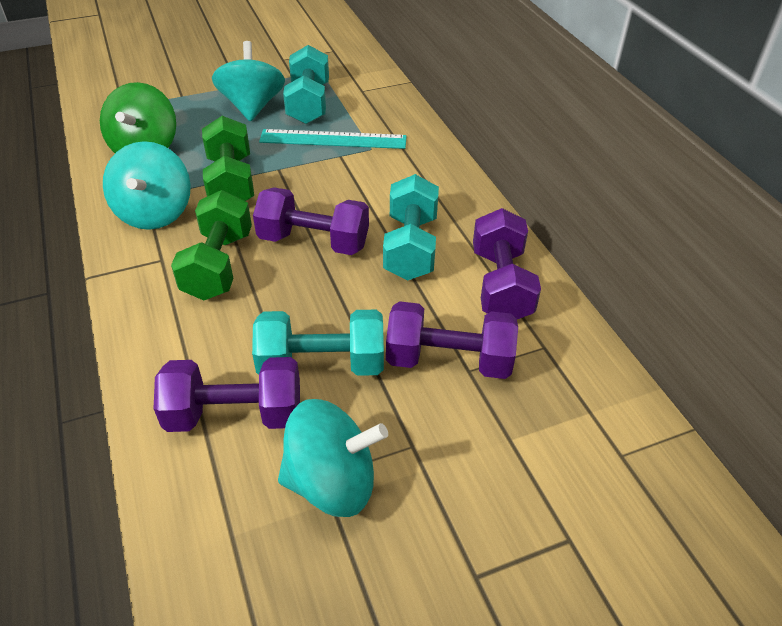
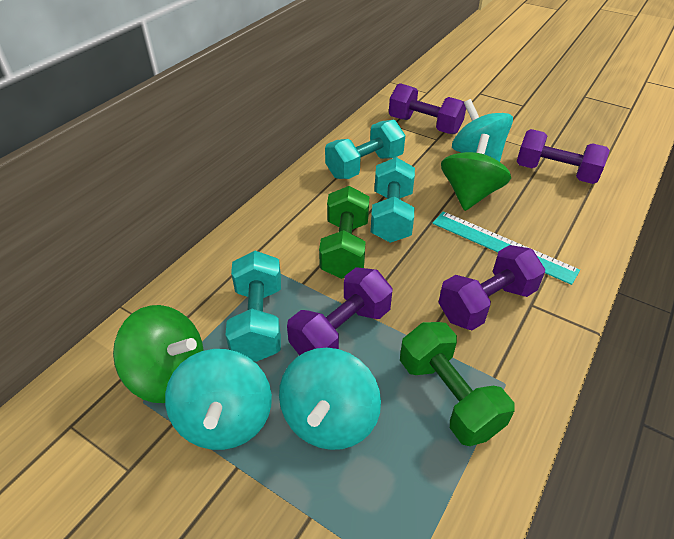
green spinning top: [100,82,176,153] = 1 -> [113,305,204,403] [441,134,511,211] = 2

